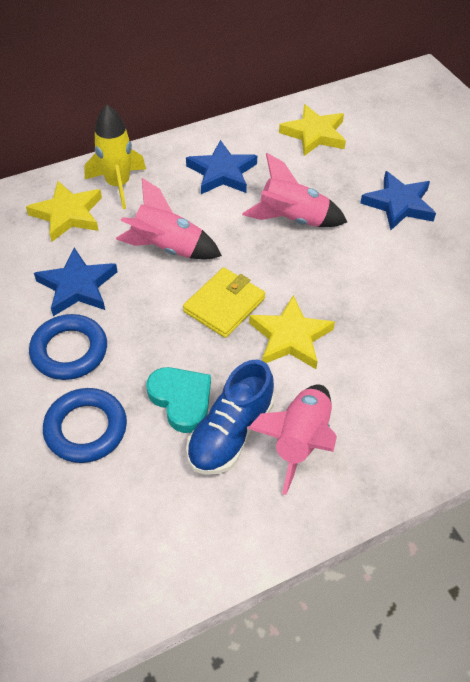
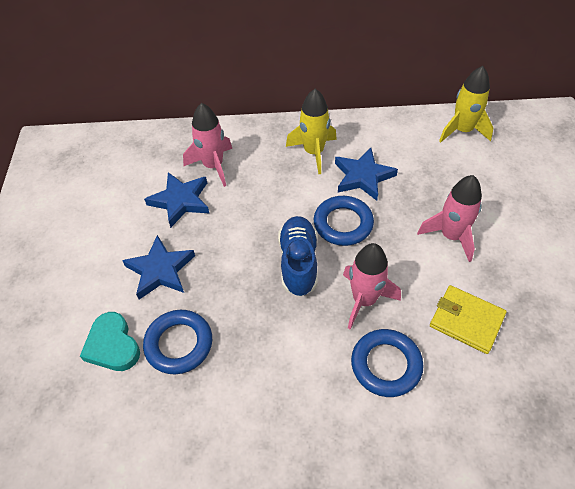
blue ring: [29,314,107,380] [43,388,127,463] = 2 -> [143,310,212,374] [314,196,374,246] [351,329,424,397] = 3
yellow rocket: [84,105,146,209] = 1 -> [286,89,337,174] [439,66,494,143] = 2
yellow star: [26,181,102,242] [249,295,335,369] [279,104,346,156] = 3 -> none = 0

